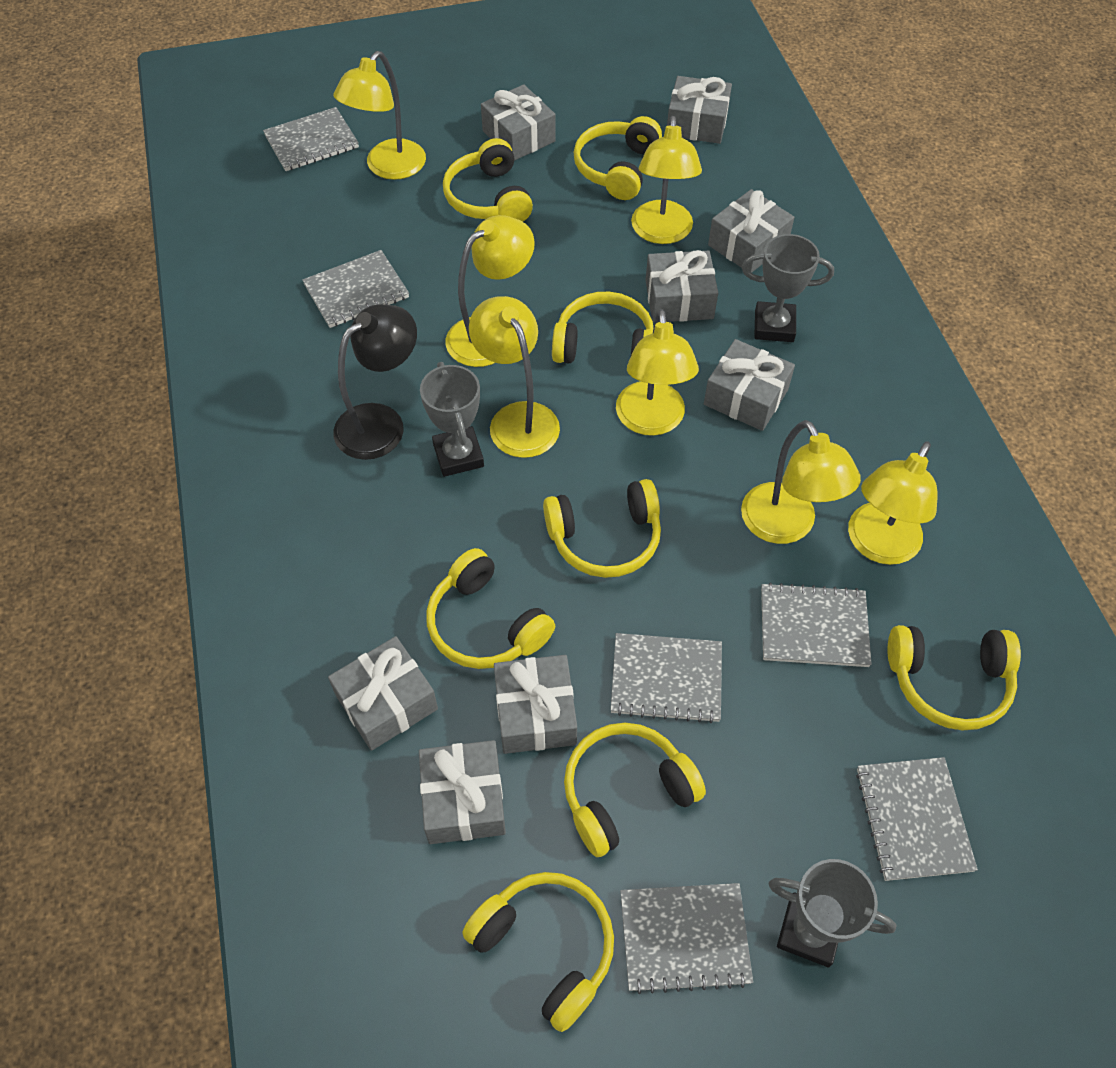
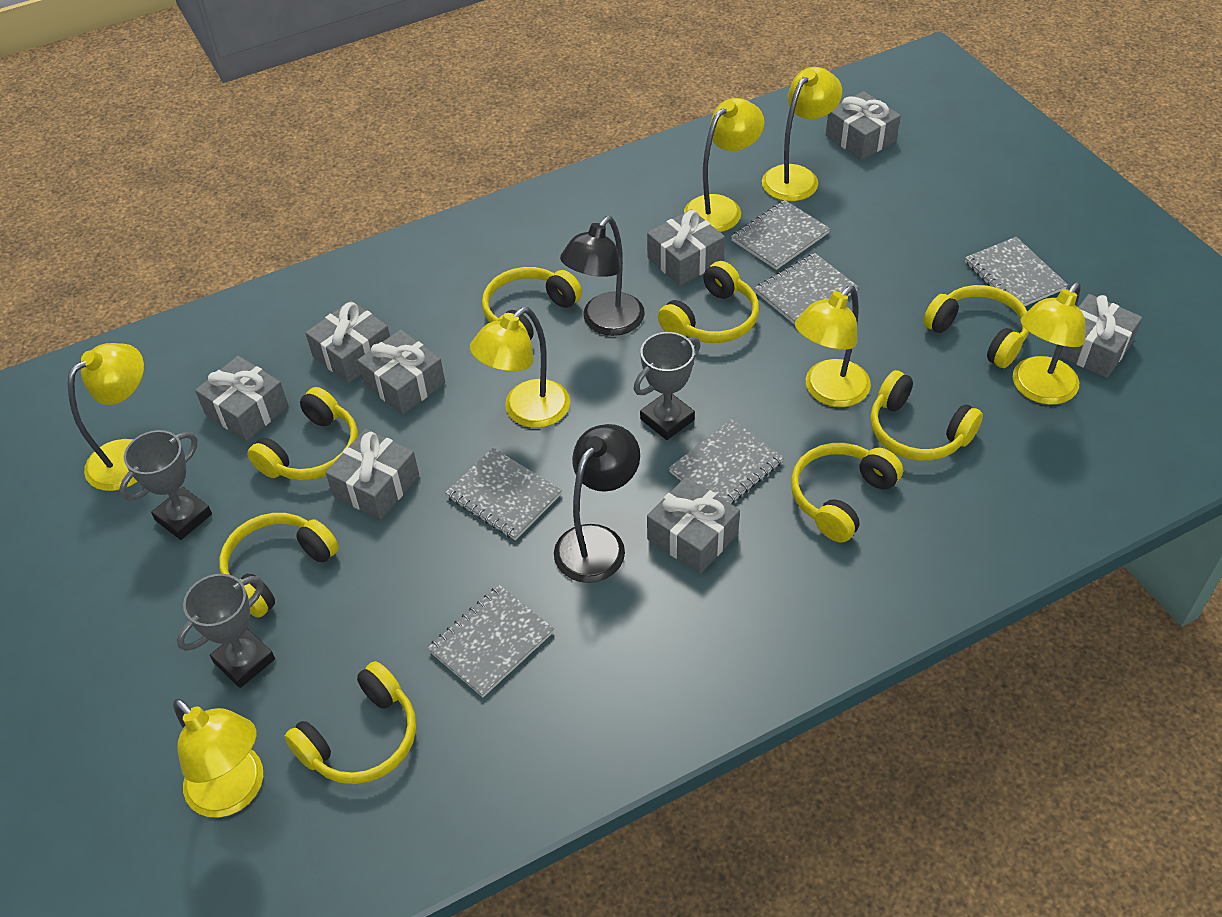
black lamp: [333,304,417,460] = 1 -> [554,424,640,583] [560,216,645,336] = 2

